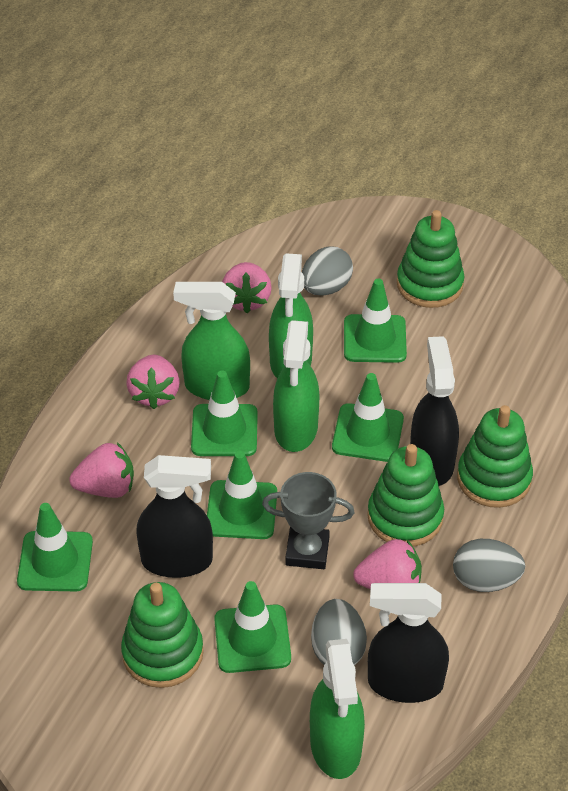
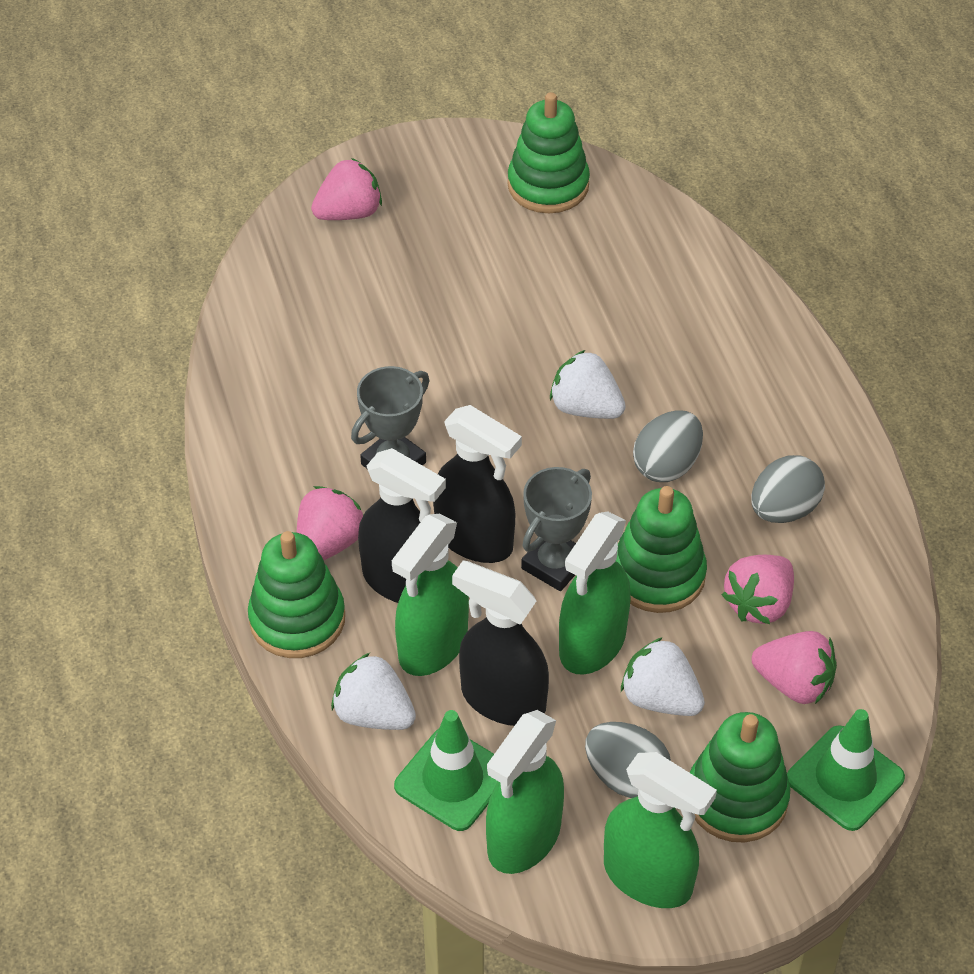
green traffic cone: [17,503,93,591] [191,371,258,456] [207,451,277,539] [214,581,291,673] [332,373,404,462] [344,279,407,363] = 6 -> [394,710,498,831] [787,709,905,831] = 2
grey trophy: [262,472,354,569] = 1 -> [351,366,430,468] [521,467,592,591] = 2
white strawberry: none = 0 -> [331,653,416,730] [550,350,626,419] [621,637,705,716] = 3

